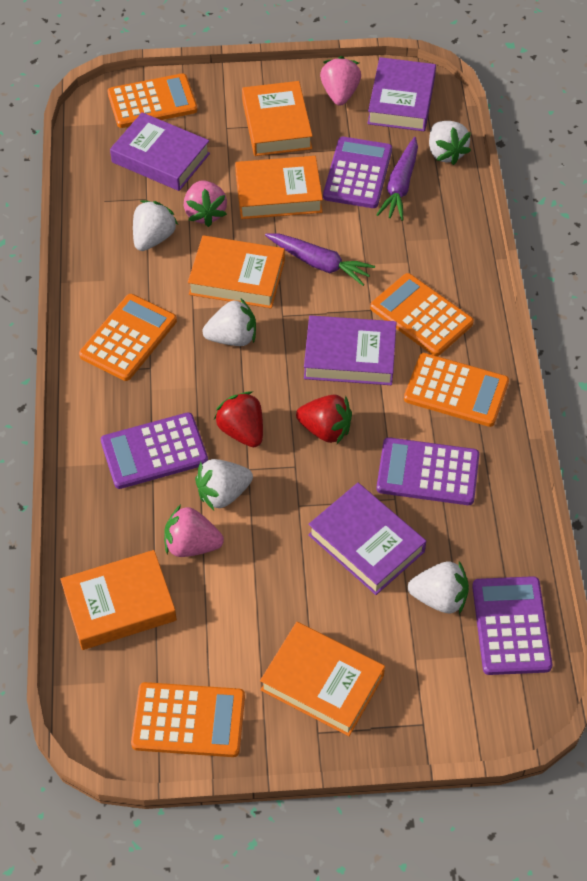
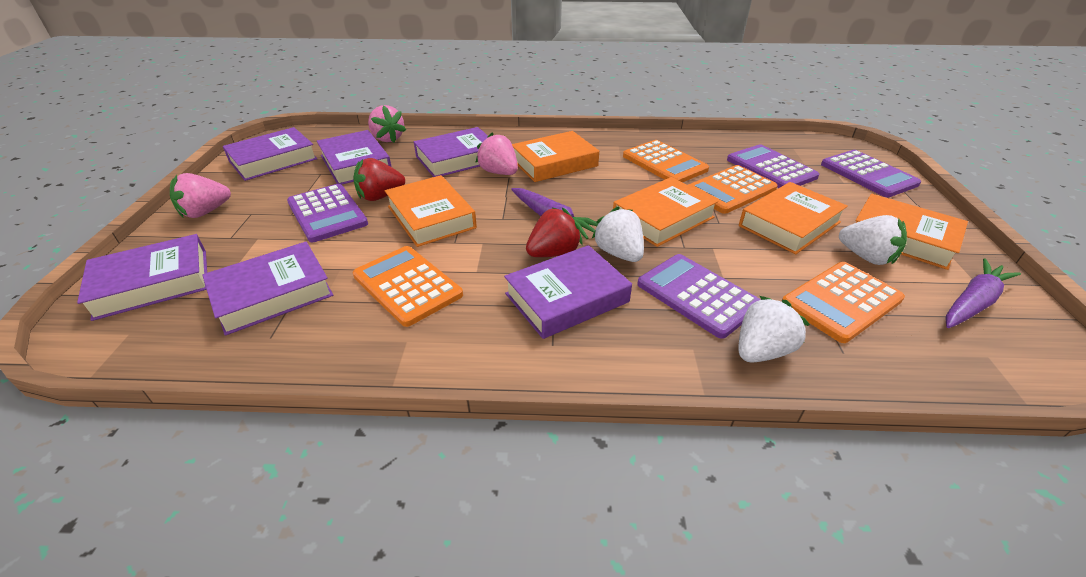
orange calculator: [79,294,177,381] [107,73,197,128] [131,682,245,757] [370,273,474,356] [404,353,509,427] = 5 -> [353,246,463,327] [623,140,709,182] [688,165,778,214] [781,262,905,343] = 4
purple book: [110,112,210,191] [304,315,396,385] [308,483,426,595] [367,57,436,131] = 4 -> [77,234,207,321] [202,242,333,336] [223,127,317,181] [317,130,392,185] [413,127,488,177] [504,245,632,339] = 6
white strawberry: [133,200,178,251] [195,459,253,510] [202,299,256,346] [408,561,469,614] [429,121,471,165] = 5 -> [592,206,644,262] [739,296,810,362] [839,215,907,265] = 3

